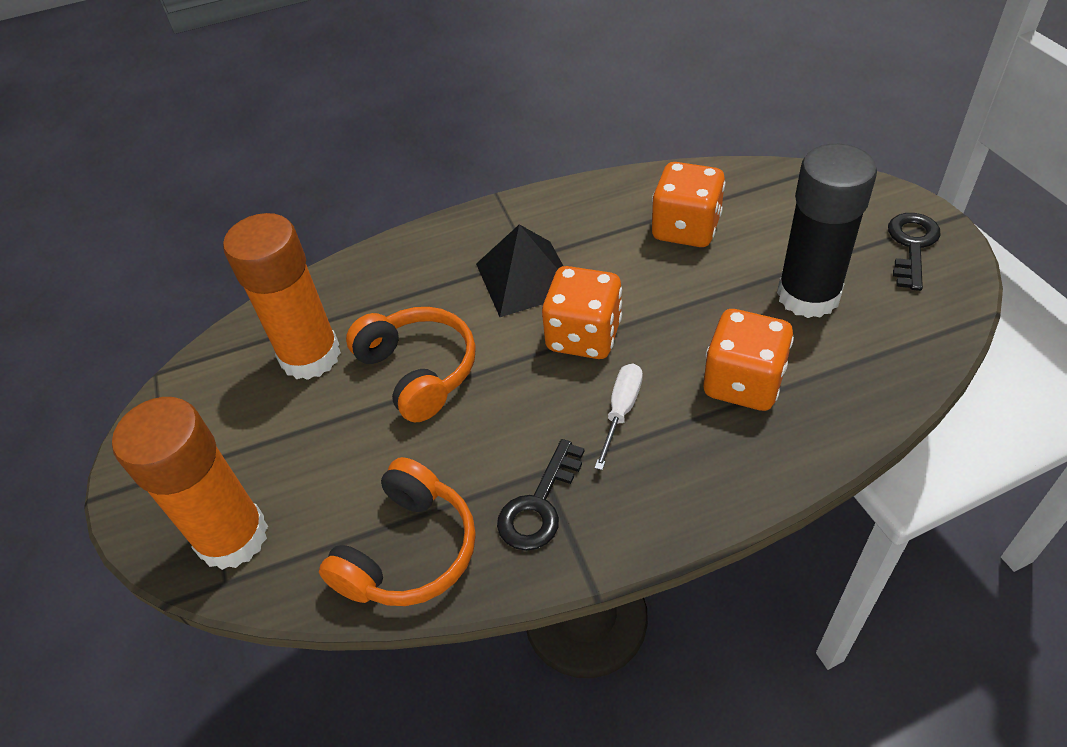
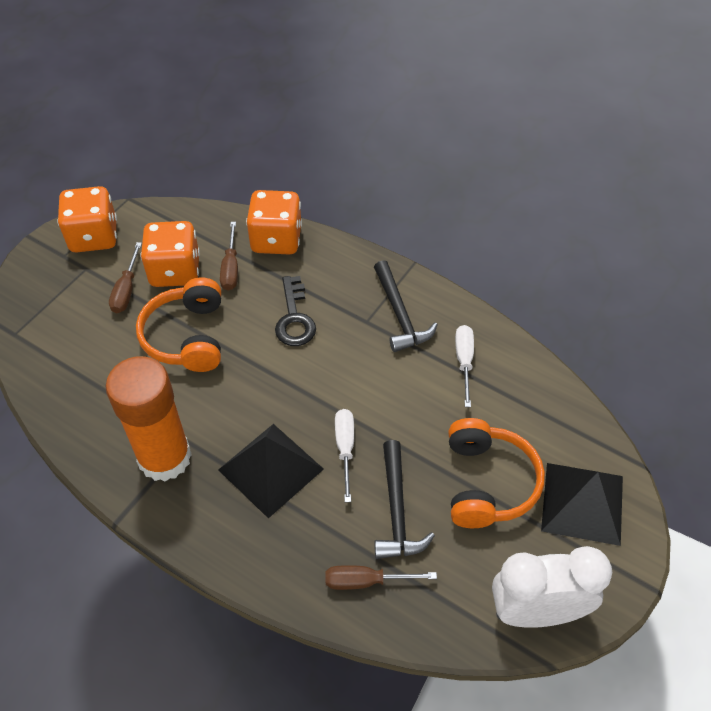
black glue stick: [777,144,877,318] = 1 -> none = 0
black hammer: none = 0 -> [374,260,438,352] [374,440,435,559] = 2
black key: [497,439,584,551] [888,213,941,291] = 2 -> [275,276,316,346] = 1
black pyramid: [476,224,563,317] = 1 -> [218,424,324,519] [541,463,623,546] = 2
brown screwdriver: none = 0 -> [109,242,142,313] [220,222,238,291] [325,565,437,590] = 3
orange glue stick: [112,397,268,570] [223,213,341,380] = 2 -> [105,356,192,481] = 1
white clock: none = 0 -> [492,546,612,628] = 1
white screwdriver: [594,364,643,470] = 1 -> [335,409,354,502] [455,325,474,407] = 2

